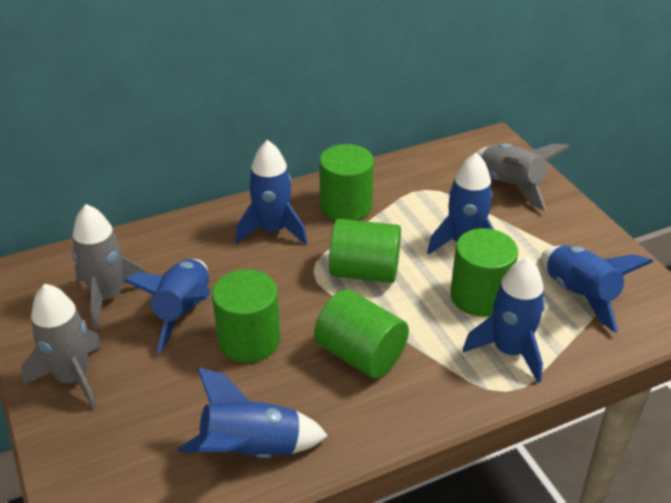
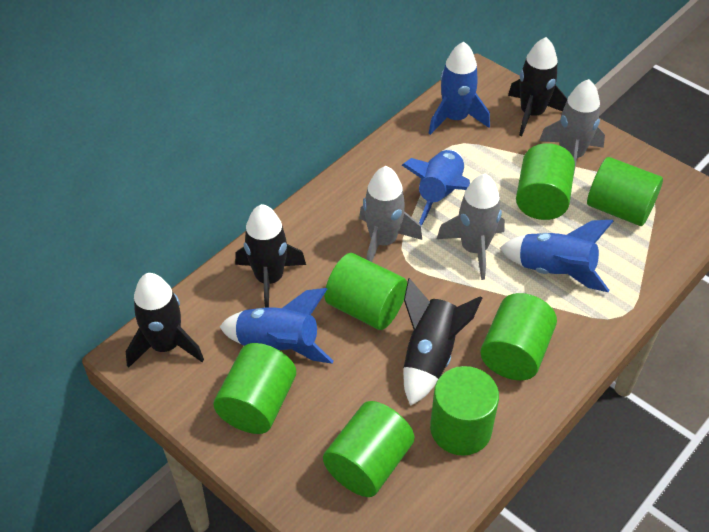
black rocket: none = 0 -> [126,273,204,368] [235,204,306,308] [403,278,482,406] [508,37,567,136] = 4
blue rocket: [124,259,210,353] [178,367,328,458] [236,140,307,245] [427,153,494,254] [463,257,545,383] [541,245,653,333] = 6 -> [220,288,334,364] [402,150,470,226] [429,42,490,135] [500,220,613,292] = 4
green cylinder: [212,269,280,363] [314,289,409,379] [319,144,374,221] [329,219,401,283] [450,228,518,317] = 5 -> [213,343,296,434] [323,401,414,497] [324,253,407,330] [430,366,499,456] [480,293,557,380] [516,143,575,220] [587,157,663,226] = 7

